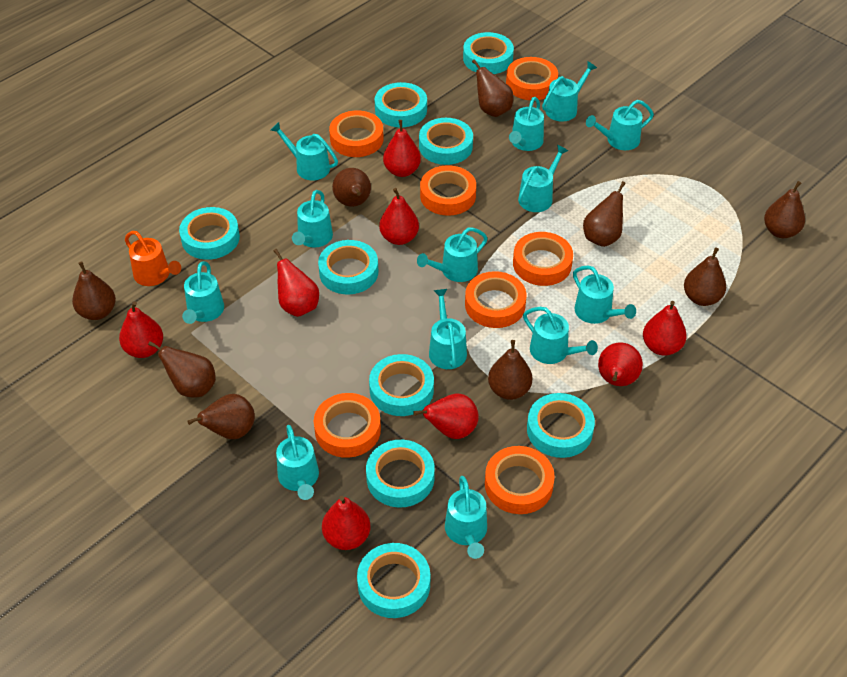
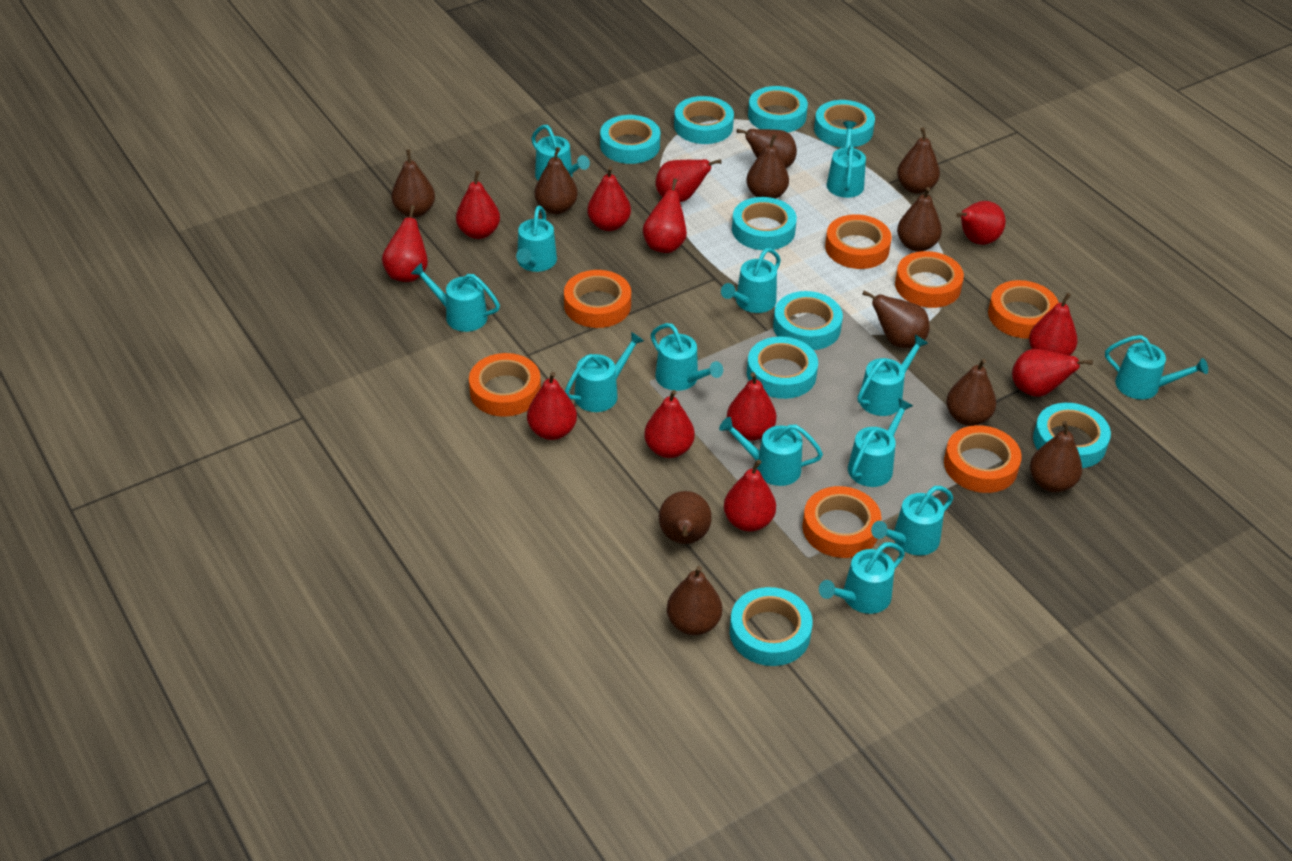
brown pear: [72,262,116,320] [148,341,216,397] [187,394,255,439] [332,168,371,207] [472,59,514,117] [488,340,533,400] [583,181,626,247] [684,247,726,306] [764,181,805,238] = 9 -> [391,149,435,218] [535,147,578,214] [659,491,712,544] [667,566,722,635] [736,129,797,168] [746,134,789,199] [862,291,930,348] [897,127,940,194] [897,187,942,252] [946,359,996,426] [1030,421,1082,492] = 11
orange watering can: [125,231,181,286] = 1 -> none = 0
red pear: [119,301,163,358] [274,249,319,317] [322,496,371,550] [379,188,419,245] [383,120,421,177] [413,394,479,439] [598,342,643,386] [643,301,687,356] = 8 -> [382,205,428,282] [456,171,500,239] [527,372,577,440] [587,166,631,231] [643,179,687,253] [644,390,695,458] [656,159,721,202] [724,460,776,532] [727,372,776,441] [956,201,1006,245] [1012,349,1093,397] [1029,293,1078,356] = 12

